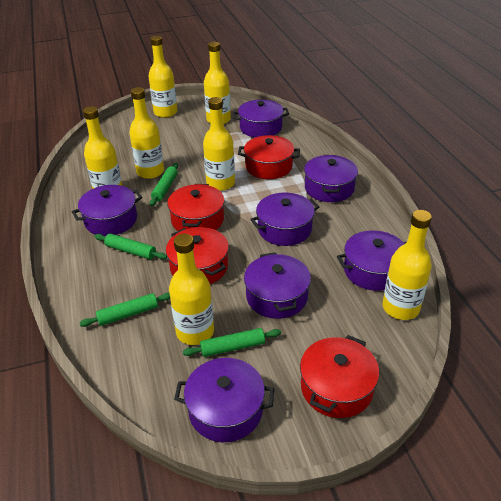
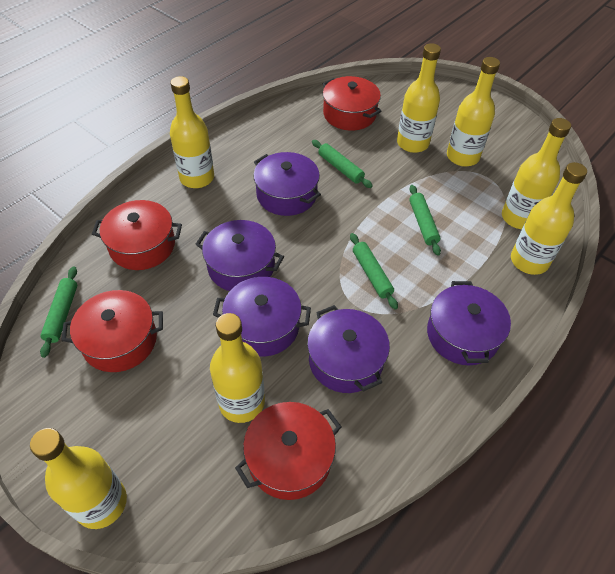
purple pot: [72,185,142,236] [174,358,274,442] [233,99,289,138] [244,252,311,319] [250,193,319,246] [304,155,358,202] [337,230,406,291] = 7 -> [195,220,284,291] [213,277,311,357] [253,152,321,216] [307,305,390,393] [427,281,511,365] = 5

